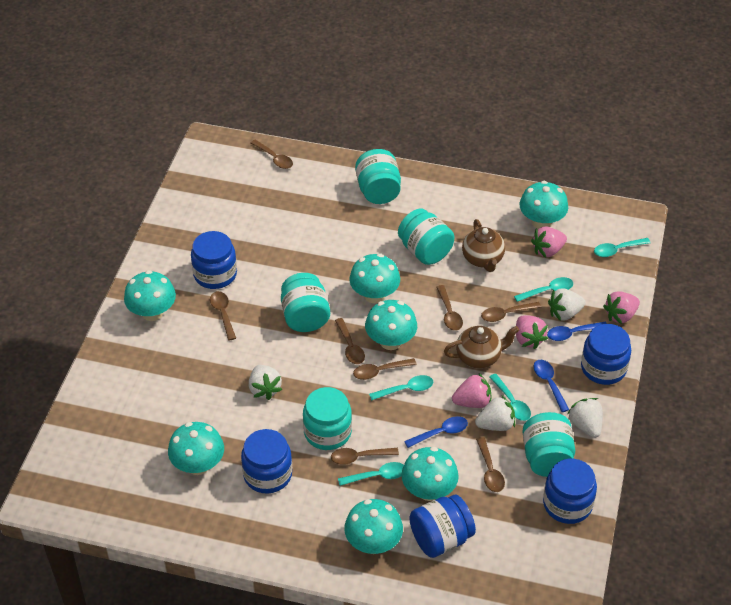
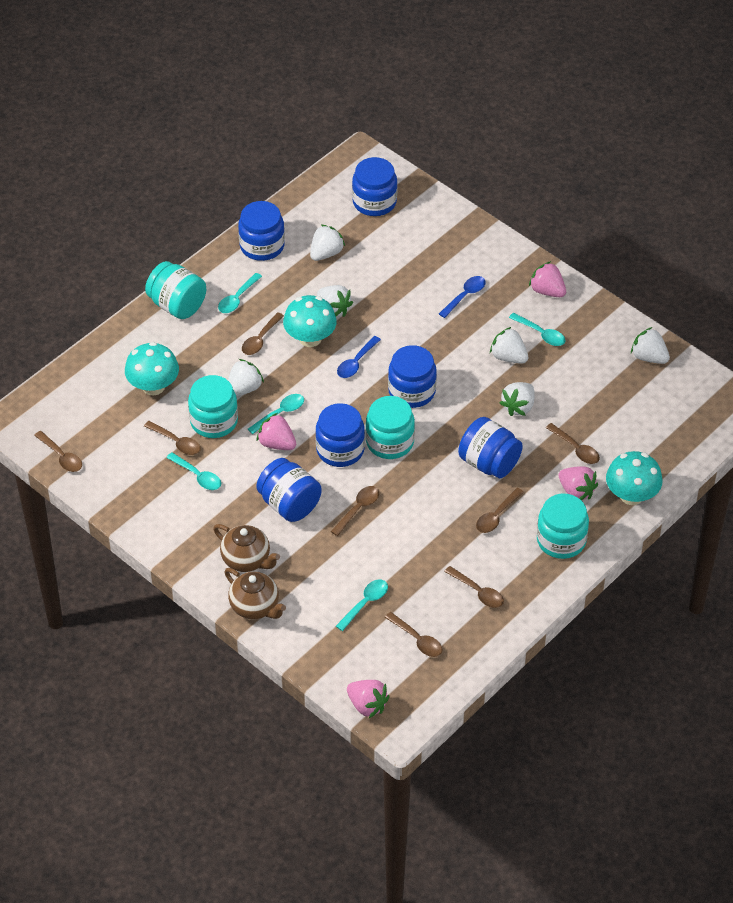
blue jar: [191,231,237,289] [241,429,292,493] [409,494,476,558] [543,459,597,524] [581,324,631,385] = 5 -> [238,201,285,261] [256,458,322,522] [315,403,365,467] [352,157,397,216] [388,345,437,408] [458,417,523,478] = 6
blue spoon: [404,416,468,448] [534,360,569,412] [547,322,607,341] = 3 -> [337,336,381,378] [439,276,486,318] = 2
turquoise jar: [281,273,330,332] [303,387,352,450] [355,149,401,204] [398,209,454,265] [522,412,575,477] = 5 -> [145,261,206,319] [188,375,238,438] [366,396,415,459] [537,494,589,559] = 4
turquoise mushroom: [124,270,176,321] [168,422,224,475] [344,499,403,554] [349,254,400,303] [365,300,417,350] [401,447,459,501] [519,181,568,229] = 7 -> [125,342,179,395] [283,295,337,347] [606,451,663,505] = 3
white strawberry: [249,365,282,400] [475,396,515,431] [548,289,586,321] [568,398,603,438] = 4 -> [228,359,264,397] [310,224,345,261] [317,285,353,317] [490,327,528,364] [500,382,535,416] [631,327,670,364] = 6

